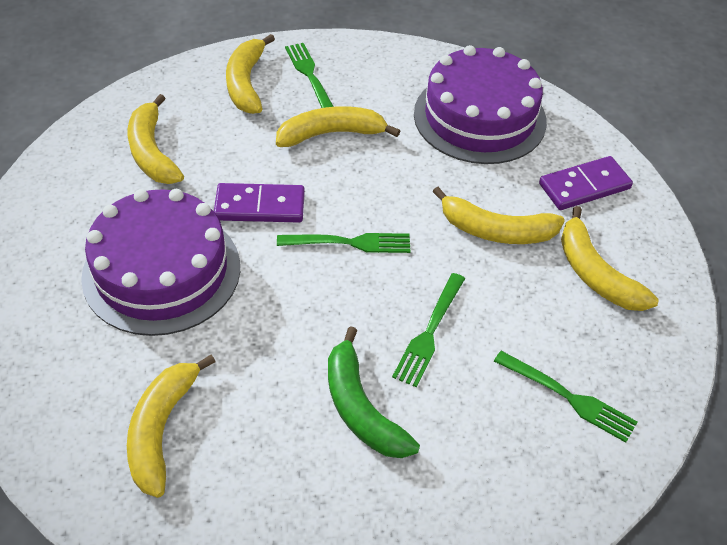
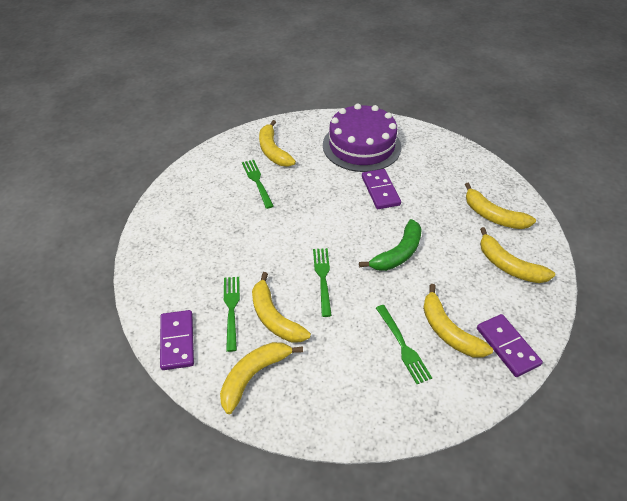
purple cake: [81,189,240,336] [414,45,547,164] = 2 -> [323,103,401,172] = 1
purple domino: [214,183,305,223] [539,156,633,210] = 2 -> [160,310,194,370] [362,169,401,209] [477,314,543,377] = 3

